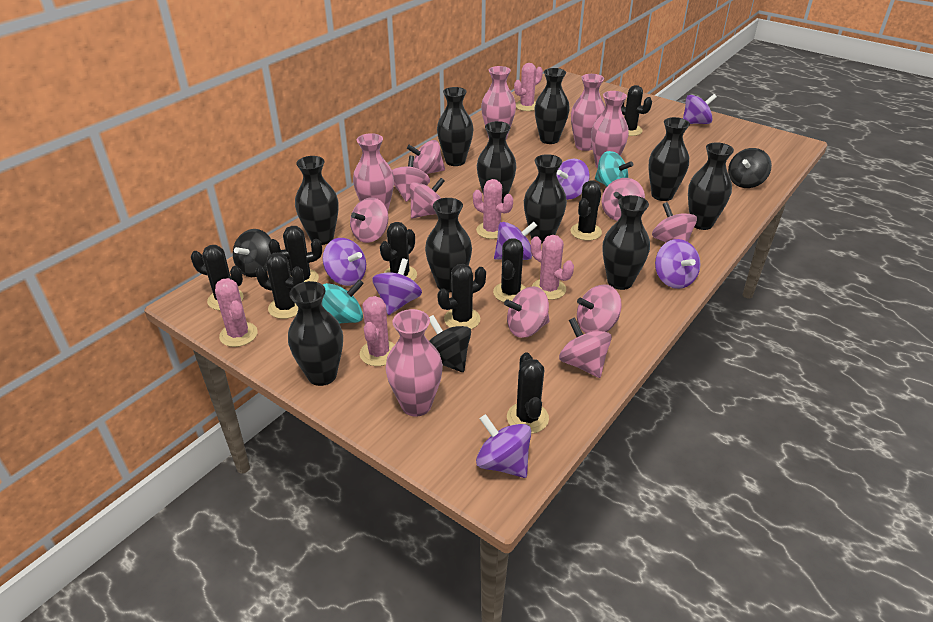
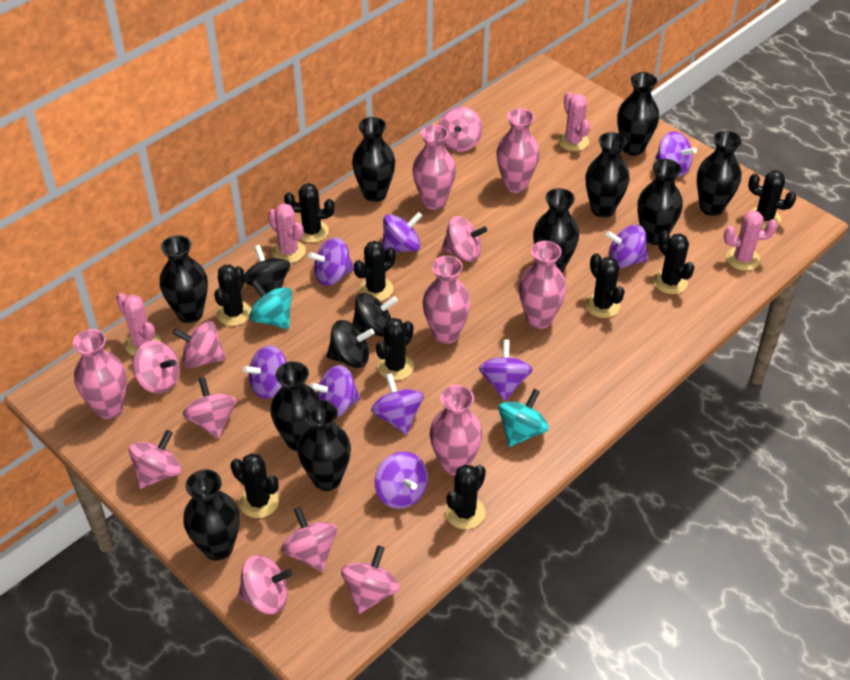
pink cactus: [215,278,258,347] [360,296,395,366] [473,179,513,239] [514,63,543,111] [531,235,574,300] = 5 -> [116,293,161,356] [268,203,306,263] [558,92,590,151] [724,210,778,271] = 4
pink vase: [353,133,394,211] [385,309,443,417] [481,66,516,139] [571,74,605,151] [591,91,629,168] = 5 -> [73,329,127,419] [413,125,456,210] [422,256,471,344] [430,385,483,475] [497,108,540,193] [519,241,566,329] = 6
purple spinning top: [323,238,366,286] [372,258,422,315] [476,414,531,478] [494,222,537,260] [556,159,590,200] [655,239,700,289] [683,94,717,124] = 7 -> [242,345,287,399] [308,237,354,286] [309,365,360,417] [371,373,424,434] [375,451,428,509] [382,212,423,252] [479,339,533,401] [606,224,648,269] [655,131,697,177] = 9

